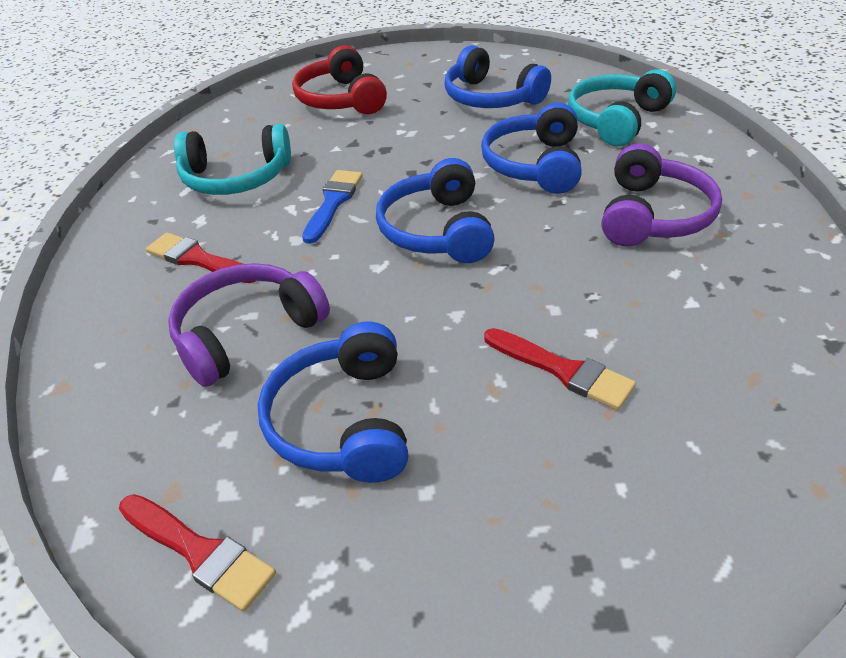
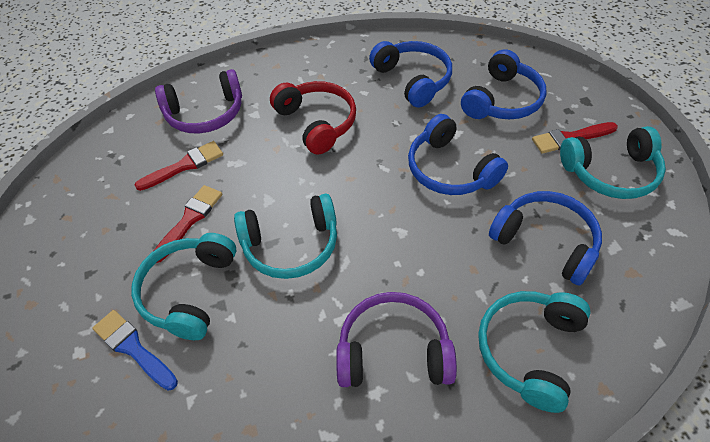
turquoise headphones: [174,124,291,195] [568,69,676,146] = 2 -> [131,233,237,340] [234,193,337,279] [478,291,591,413] [560,126,666,199] = 4

